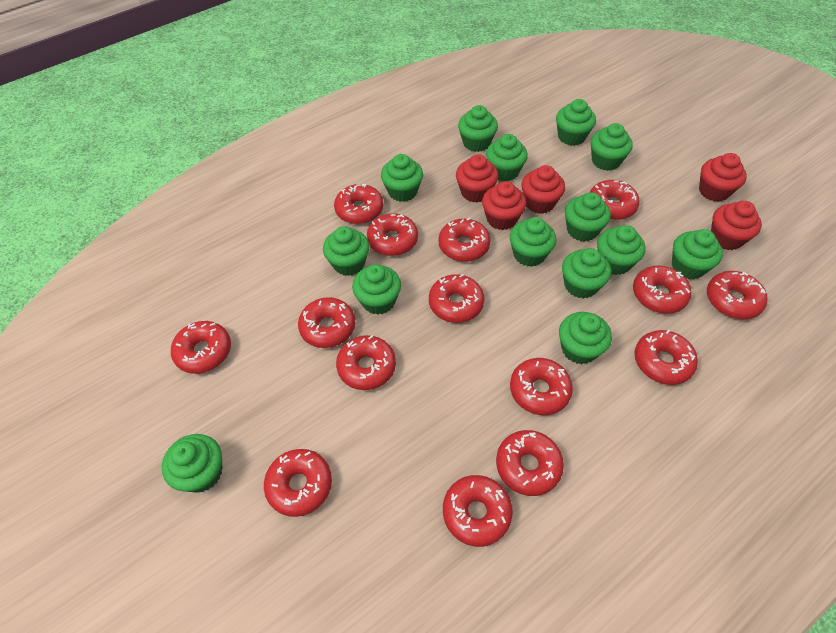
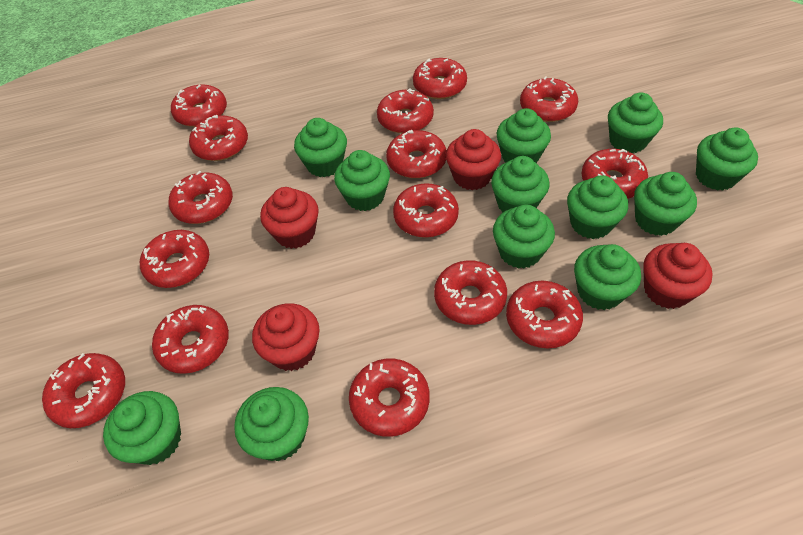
green cupcake: [162,434,222,493] [323,226,369,276] [352,264,401,315] [381,154,423,202] [458,105,498,152] [486,134,528,181] [510,217,556,267] [556,99,596,146] [559,312,612,364] [562,248,611,299] [565,192,611,242] [591,123,633,171] [597,225,645,275] [672,229,723,280] = 14 -> [103,391,181,465] [234,387,309,461] [294,118,347,177] [334,150,390,211] [491,156,549,212] [493,204,555,269] [497,108,551,163] [567,175,628,239] [574,244,641,310] [608,92,663,153] [634,172,697,236] [696,127,758,191] = 12
red cupcake: [456,154,498,202] [482,181,526,230] [521,165,565,214] [699,153,747,202] [711,201,762,250] = 5 -> [252,303,320,371] [260,187,319,249] [446,129,501,190] [643,243,713,309] = 4

